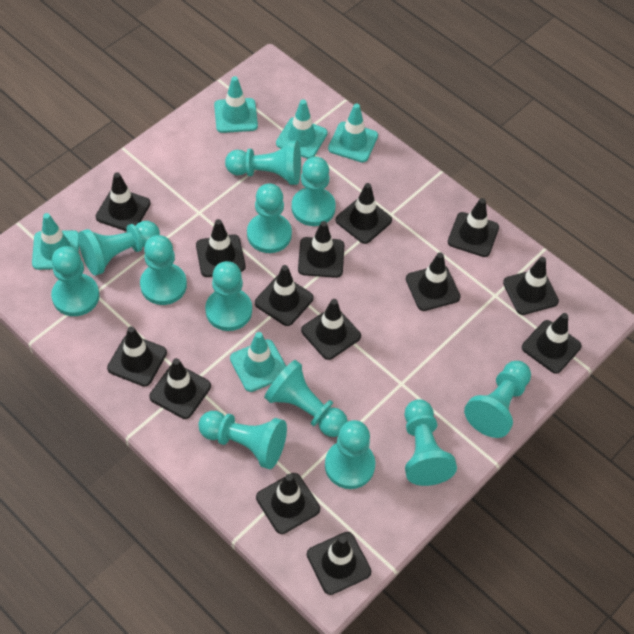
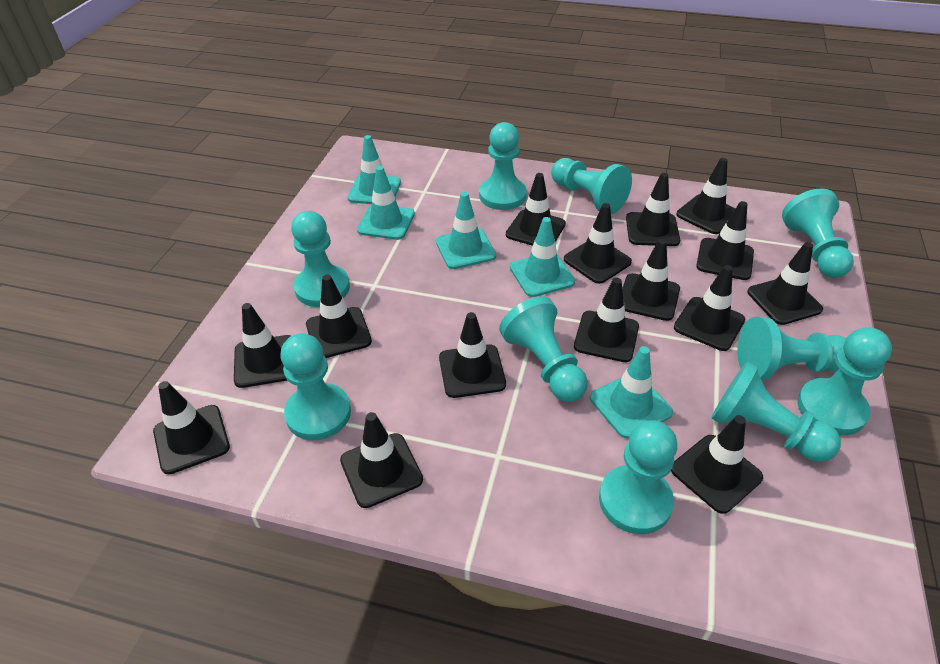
black traffic cone: [96,172,151,232] [107,326,167,387] [149,358,211,419] [196,219,245,277] [255,265,314,326] [256,473,320,534] [298,221,344,278] [301,299,361,360] [307,532,371,595] [336,183,392,244] [406,252,461,311] [448,198,499,257] [503,257,559,315] [522,313,582,374] = 14 -> [153,381,230,474] [234,303,291,388] [306,275,372,358] [340,412,423,508] [439,312,506,398] [506,173,566,246] [564,203,632,284] [574,278,639,362] [622,239,680,321] [626,173,680,246] [671,415,763,514] [674,265,745,351] [677,158,736,234] [696,201,754,280] [747,242,823,325] = 15
turquoise pawn: [51,246,100,316] [78,221,160,275] [140,235,187,305] [198,411,287,469] [205,261,252,331] [225,141,301,185] [247,183,292,253] [264,360,348,437] [292,157,336,226] [325,420,375,489] [404,399,457,486] [464,361,531,438] = 12 -> [281,333,351,440] [291,211,350,307] [479,122,527,210] [499,296,588,402] [551,158,632,214] [599,421,677,534] [711,361,841,462] [737,316,846,380] [782,188,854,278] [797,327,892,435] = 10

